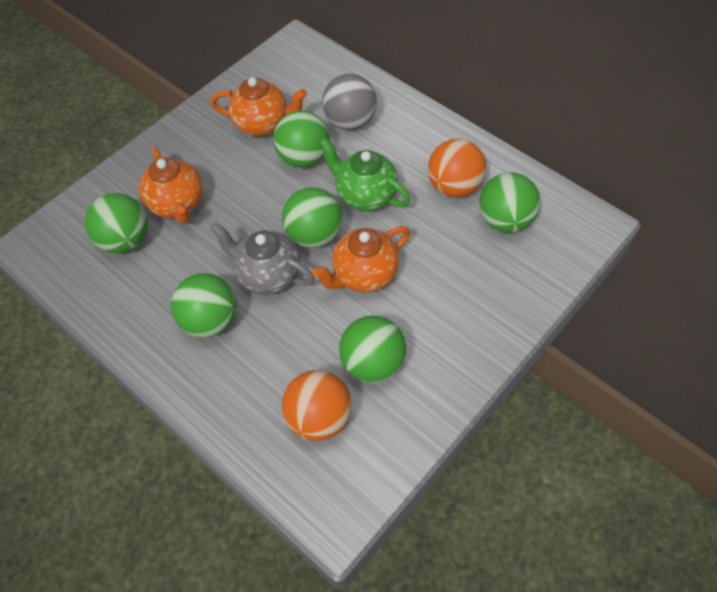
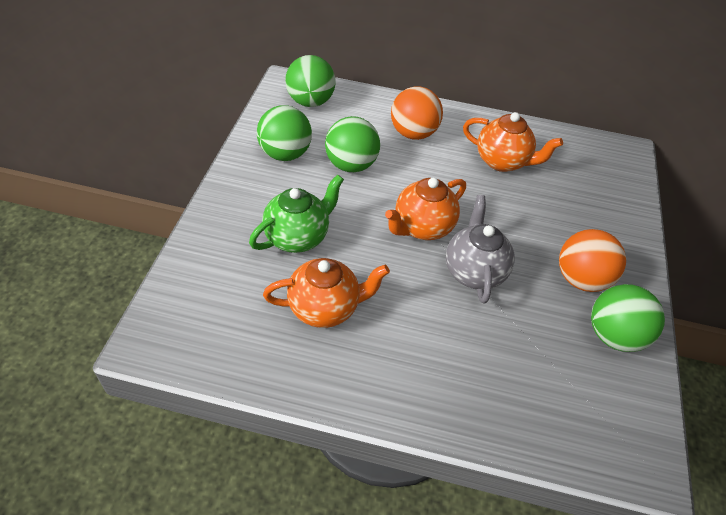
green ball: [85,193,148,253] [171,273,237,338] [273,110,330,168] [282,187,343,248] [339,316,406,383] [479,172,541,233] = 6 -> [257,105,312,161] [285,55,336,107] [325,116,380,172] [591,284,665,352] = 4
grey ball: [322,74,377,130] = 1 -> none = 0

